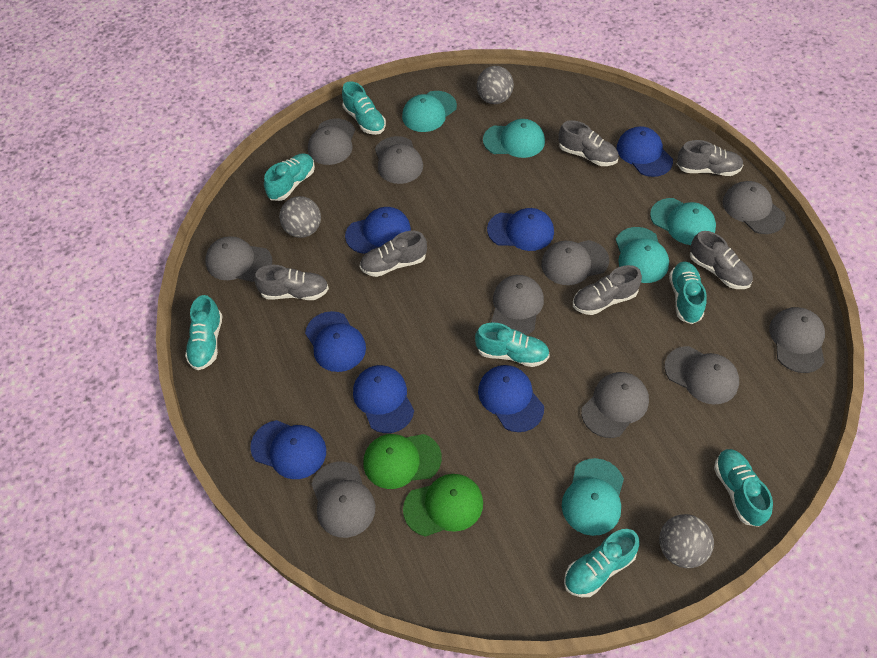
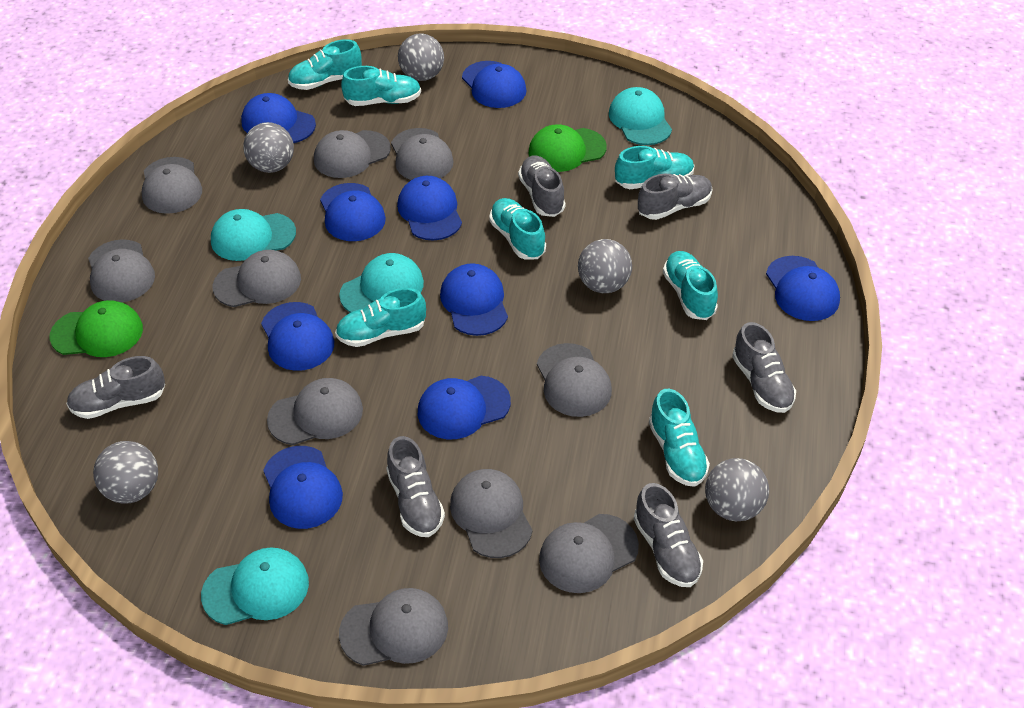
blue cap: [250,420,326,479] [305,311,366,372] [345,207,411,254] [353,365,414,433] [478,365,544,432] [487,208,554,251] [617,126,673,177] = 7 -> [241,93,316,143] [261,302,334,371] [263,446,343,529] [320,183,386,241] [397,176,462,241] [418,376,511,439] [440,263,508,336] [462,61,527,108] [766,256,840,321] = 9
grey ball: [279,196,321,238] [477,66,514,104] [659,514,714,568] = 3 -> [93,441,158,504] [243,122,294,173] [398,34,444,81] [578,239,632,293] [705,458,769,521] = 5
turquoise cap: [402,91,457,132] [483,119,545,158] [562,458,624,536] [616,227,669,283] [650,198,716,245] = 5 -> [201,547,309,625] [211,209,296,261] [339,253,424,313] [609,87,672,145] = 4

